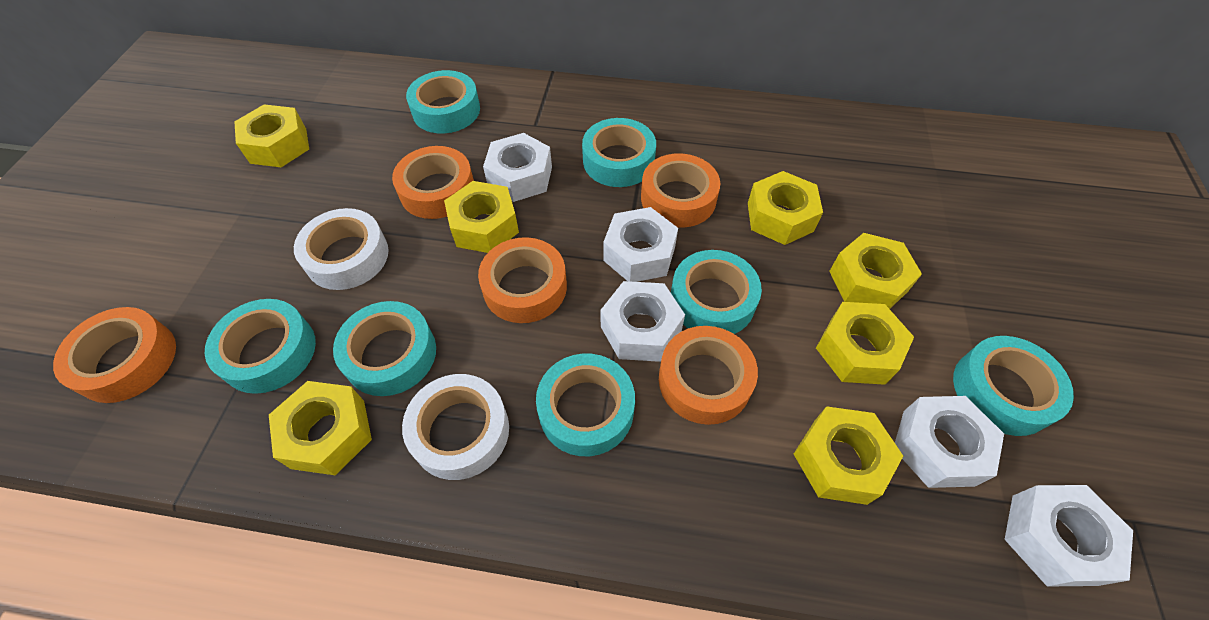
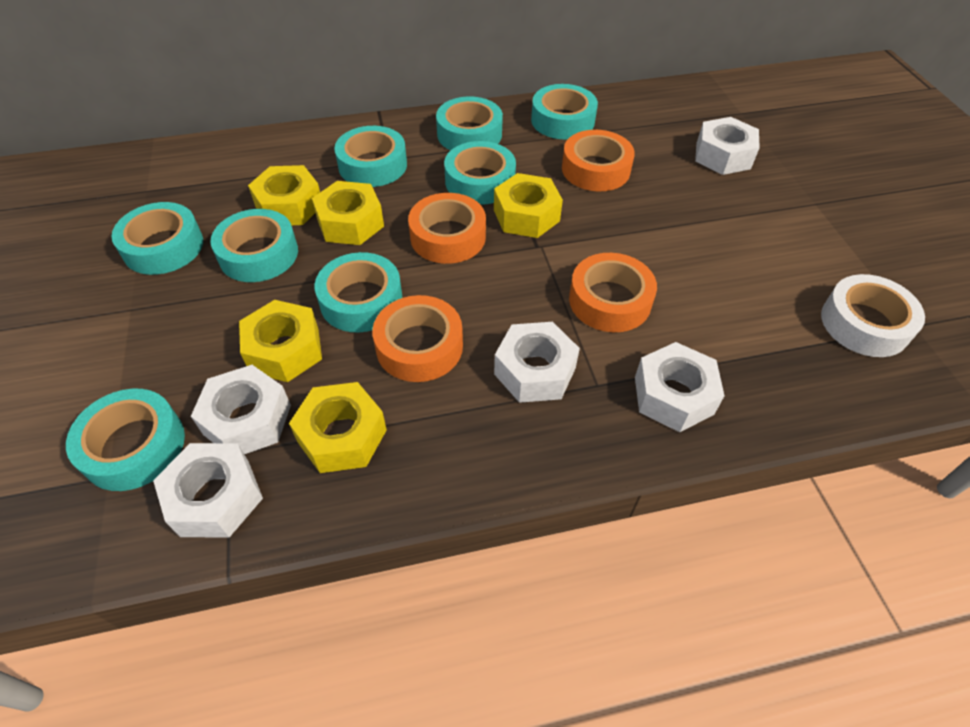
orange tape: [53,307,176,403] [392,146,474,219] [478,237,567,323] [641,154,720,227] [659,326,758,425] = 5 -> [372,295,463,382] [408,193,486,264] [562,130,635,191] [569,253,657,332] = 4
turquoise tape: [205,299,316,394] [333,301,436,396] [406,70,480,133] [536,354,635,456] [582,118,656,187] [671,250,762,334] [953,336,1074,436] = 7 -> [66,389,185,491] [111,202,203,275] [210,209,298,282] [315,252,403,332] [334,126,407,187] [436,96,503,150] [444,141,516,205] [531,84,598,140] = 8
white tape: [294,208,389,290] [402,374,509,480] = 2 -> [821,274,925,357] = 1
yellow nut: [234,104,309,167] [269,381,372,475] [444,181,519,253] [748,171,823,245] [794,406,903,505] [816,302,914,385] [829,233,922,309] = 7 -> [239,300,322,382] [248,165,320,225] [289,382,387,473] [312,181,384,245] [494,173,563,238] = 5

